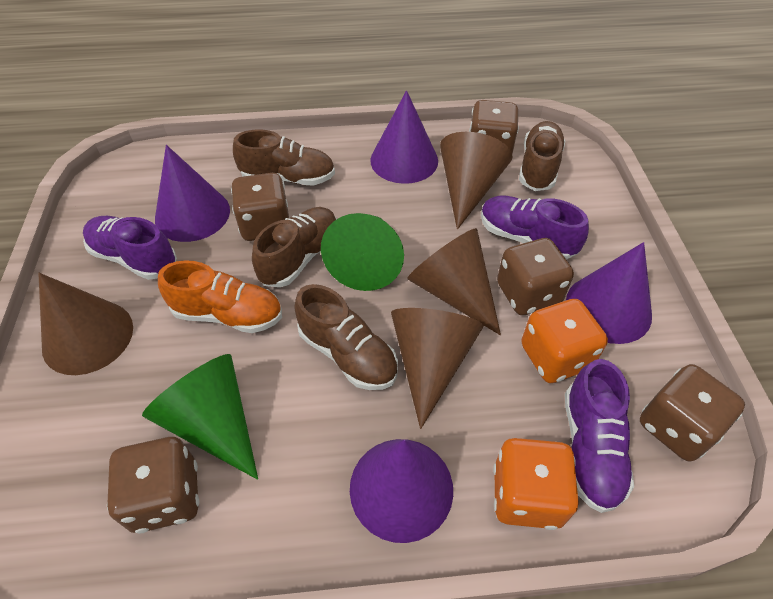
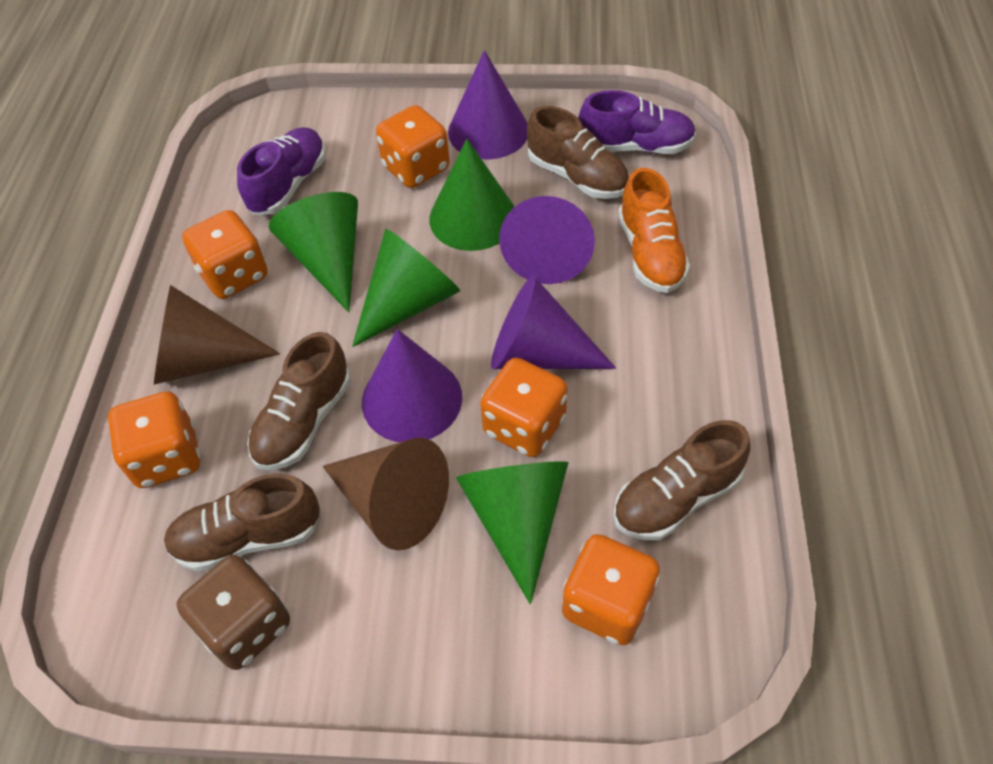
brown cone: [38,273,133,375] [391,308,484,429] [407,228,501,335] [440,132,513,230] = 4 -> [154,285,280,385] [322,438,449,550] = 2
brown dice: [107,437,199,534] [231,173,289,241] [469,100,519,154] [497,238,574,315] [640,364,745,462] = 5 -> [177,555,290,670] = 1
green cone: [142,354,258,480] [321,213,404,291] = 2 -> [268,192,358,312] [352,229,460,347] [429,139,514,251] [456,461,568,604] = 4
orange dice: [493,438,579,530] [521,299,608,383] = 2 -> [108,391,201,488] [182,210,268,299] [376,105,450,188] [480,358,568,457] [562,534,660,645] = 5
purple shoe: [83,216,177,280] [481,196,589,260] [565,359,634,513] = 3 -> [237,127,326,215] [578,90,696,154] = 2

